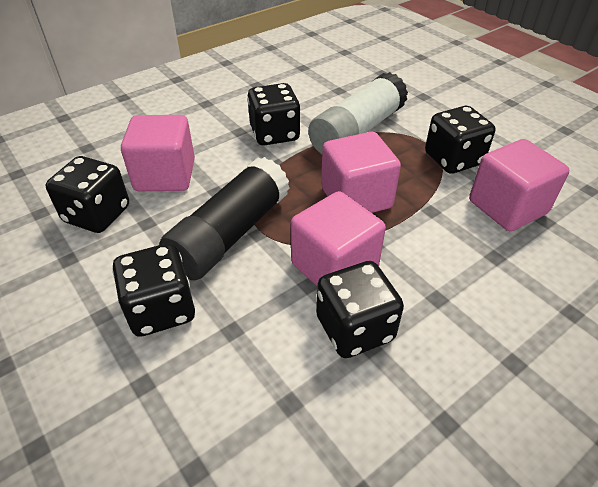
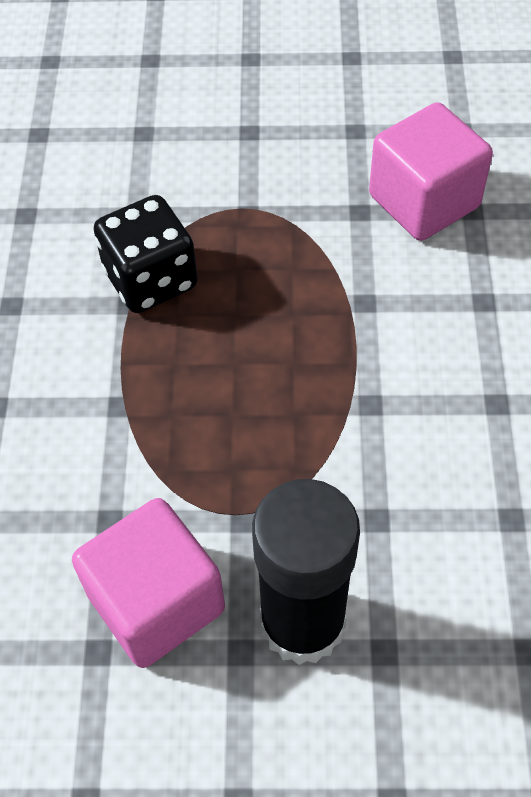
black dice: [45,156,129,233] [113,243,195,337] [247,83,300,146] [316,261,404,358] [425,106,495,174] = 5 -> [94,195,198,313] = 1
pink cube: [121,115,195,191] [291,191,386,286] [321,132,401,213] [469,139,569,231] = 4 -> [72,498,225,668] [369,102,493,241] = 2
white glue stick: [308,72,408,154] = 1 -> none = 0

